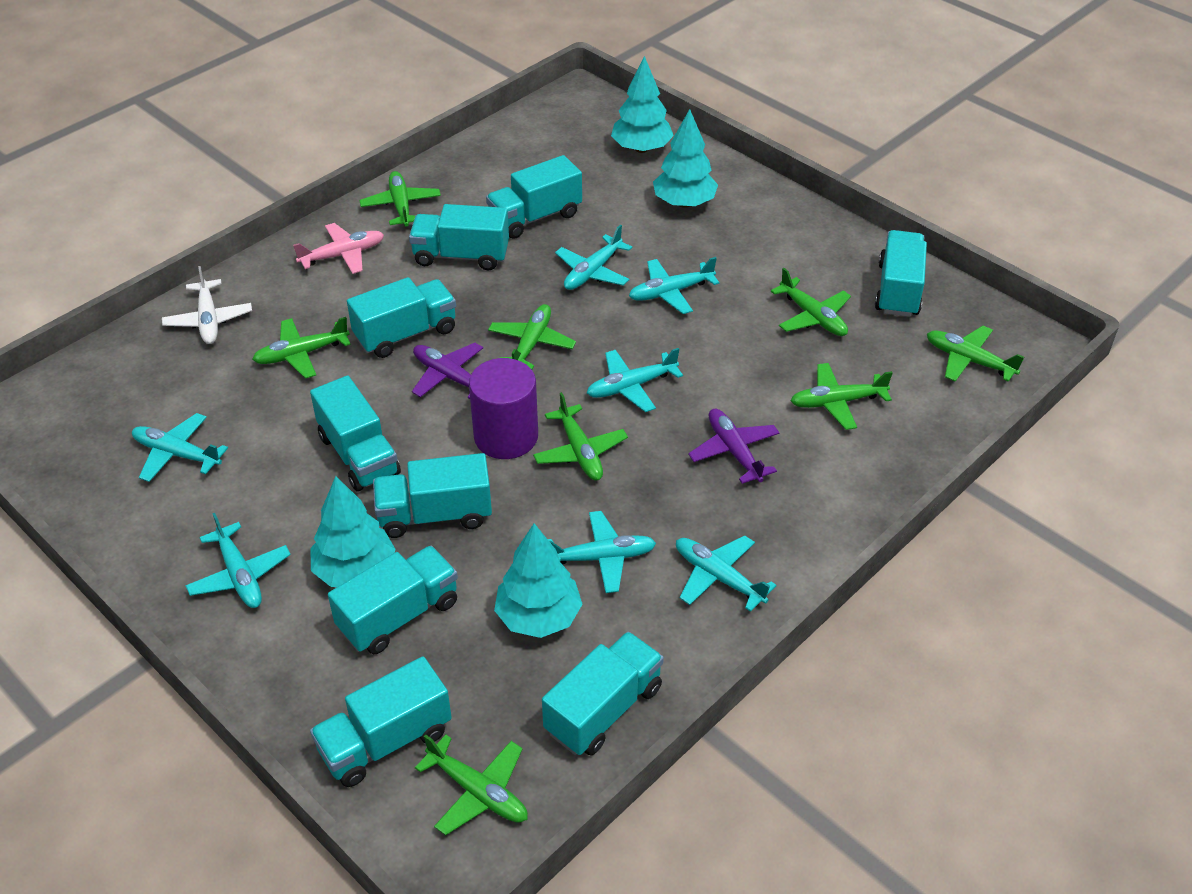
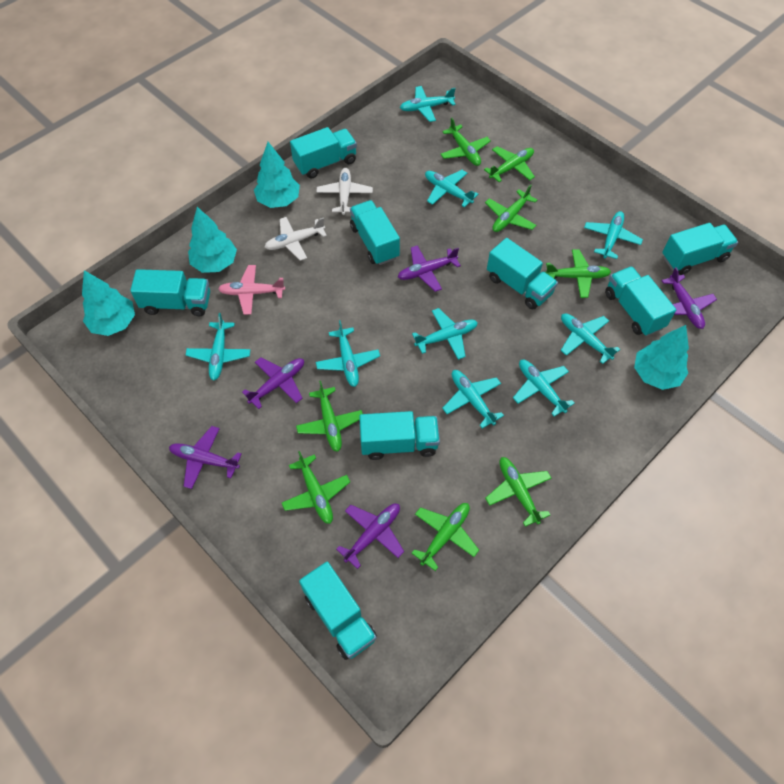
purple cylinder: [469,358,538,459] = 1 -> none = 0
purple plane: [412,343,483,399] [688,409,780,484] = 2 -> [169,426,242,489] [242,357,304,409] [336,504,404,569] [398,245,461,292] [661,267,717,329] = 5
turquoise plane: [132,413,228,482] [185,513,291,608] [548,511,656,593] [555,225,632,290] [587,348,683,412] [629,257,719,314] [676,536,776,612] = 7 -> [186,313,250,381] [316,320,380,387] [400,86,456,122] [412,308,478,360] [425,170,478,207] [442,370,504,428] [513,360,575,417] [561,313,620,364] [584,211,643,259] = 9
turquoise truck: [310,375,401,491] [310,656,452,787] [328,546,458,654] [347,277,456,358] [373,453,492,538] [409,204,509,270] [486,155,582,239] [542,631,664,756] [875,230,927,317] = 9 -> [130,269,210,316] [290,127,357,179] [299,562,377,660] [350,200,400,265] [359,411,440,460] [487,238,558,309] [605,266,676,336] [662,223,738,275] = 8
white plane: [162,266,252,344] = 1 -> [265,217,327,261] [316,168,373,215] = 2

